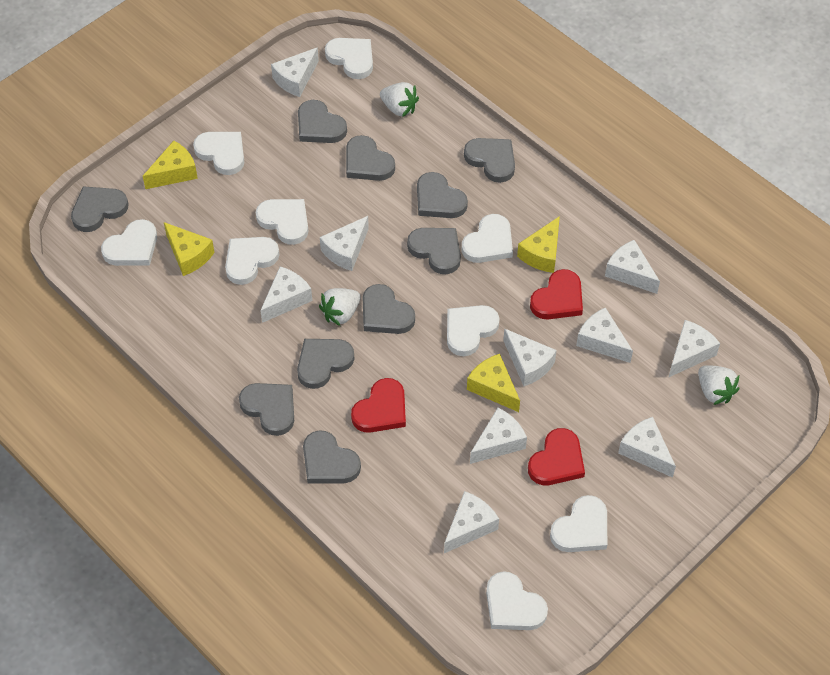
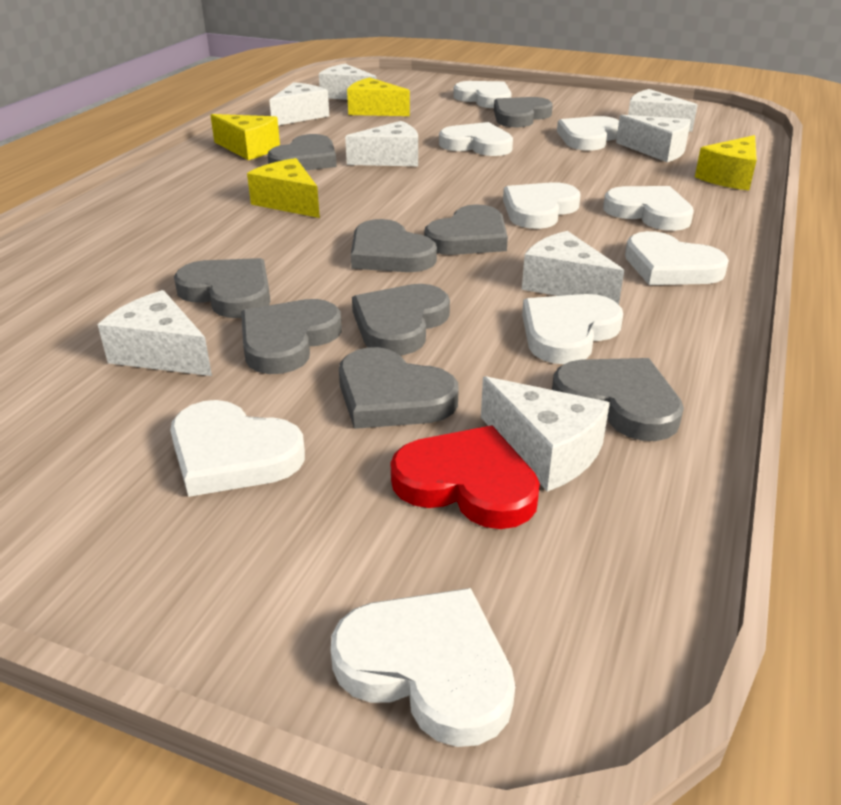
grey heart: [71,186,128,232] [239,383,294,436] [297,339,354,389] [298,100,347,143] [303,430,361,484] [346,135,395,181] [362,284,415,334] [407,228,461,274] [417,172,468,218] [464,138,515,183] = 10 -> [174,258,270,318] [241,299,342,374] [268,134,337,170] [339,347,459,429] [351,219,437,272] [352,284,450,355] [424,204,508,255] [494,97,553,127] [552,358,684,441] = 9
red heart: [351,378,406,433] [528,428,585,485] [530,269,583,319] = 3 -> [391,426,540,529] = 1
white cheese: [260,266,312,323] [271,47,319,97] [320,216,369,271] [444,491,499,553] [470,408,527,464] [503,328,557,386] [576,307,633,363] [605,240,660,294] [618,417,676,478] [668,320,720,378] = 10 -> [98,290,212,376] [269,82,329,125] [319,64,377,100] [345,121,418,166] [481,376,610,492] [522,231,624,305] [616,115,691,162] [628,89,698,132] = 8
white strawberry: [319,288,361,326] [380,82,419,117] [698,365,740,405] = 3 -> none = 0

